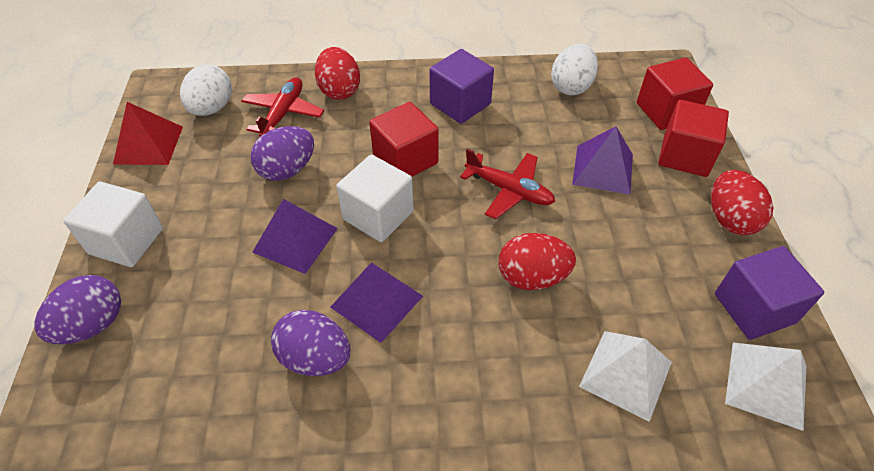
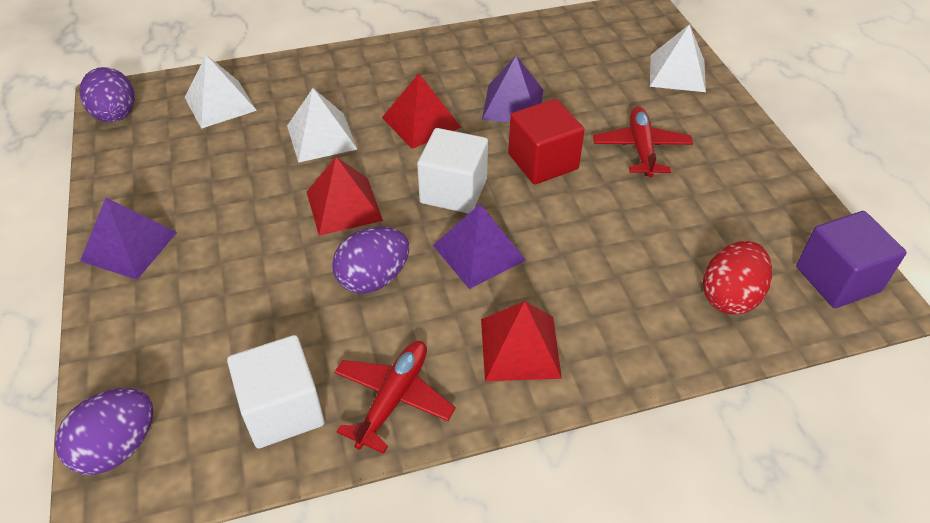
purple cube: [429,49,494,124] [715,246,824,340] = 2 -> [796,211,907,308] = 1
red cube: [369,102,438,177] [637,58,713,130] [658,100,729,177] = 3 -> [508,99,585,184] = 1
red egg: [315,47,360,100] [498,233,576,290] [711,170,773,235] = 3 -> [703,241,772,314] = 1
red pyramid: [113,102,183,165] = 1 -> [307,157,383,236] [382,73,461,149] [481,301,562,381] = 3
white egg: [180,64,232,116] [551,43,598,95] = 2 -> none = 0
white pyramid: [579,331,672,422] [725,342,806,431] = 2 -> [185,55,257,129] [287,88,357,163] [650,24,706,92] = 3

